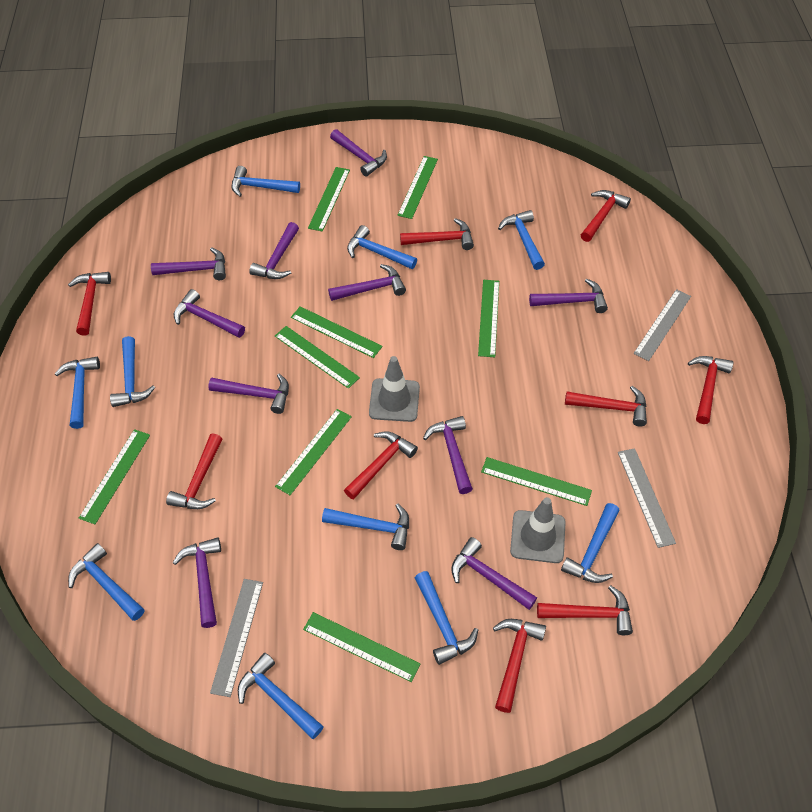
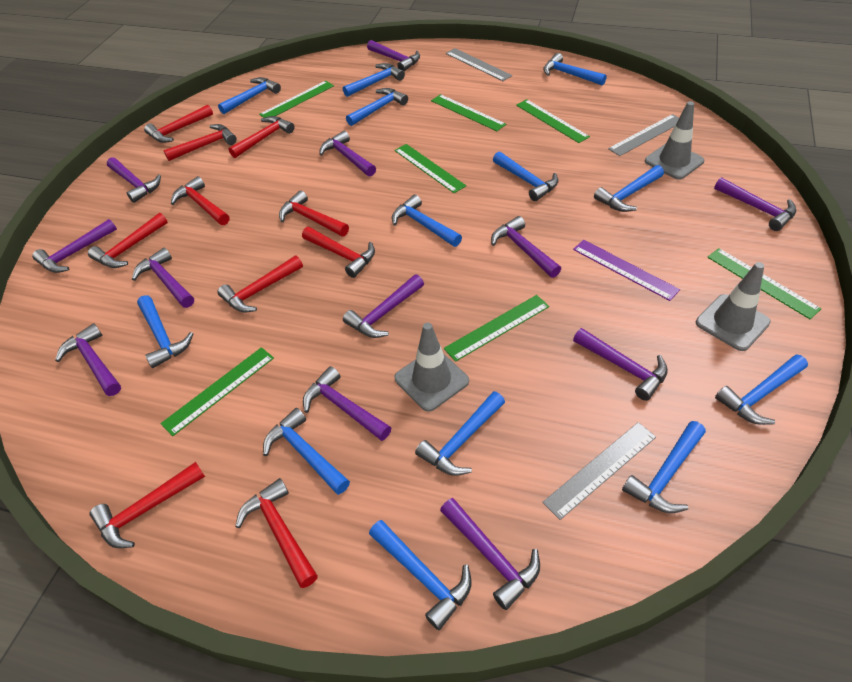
blue hammer: [55,357,100,429] [68,543,144,621] [110,336,155,407] [232,166,300,197] [238,653,324,739] [322,504,409,550] [347,225,417,269] [415,571,478,665] [498,210,545,270] [561,503,620,583] = 10 -> [137,295,193,368] [218,77,281,114] [263,408,350,495] [343,63,405,97] [346,88,408,126] [369,520,472,630] [392,195,462,247] [415,391,505,476] [493,152,559,201] [543,53,607,86] [594,165,664,212] [622,421,706,513] [715,354,808,425] = 13
green ruler: [79,429,150,524] [275,326,360,389] [275,409,352,495] [291,306,383,358] [303,612,420,682] [308,167,350,232] [397,156,438,219] [478,280,499,357] [481,457,592,506] = 9 -> [160,347,274,436] [259,81,334,118] [394,144,466,193] [431,94,506,131] [444,295,549,362] [516,99,590,143] [707,248,822,319] = 7
grey traffic cone: [369,356,420,422] [510,497,566,563] = 2 -> [394,323,469,412] [645,101,704,180] [696,262,771,351] = 3
purple hammer: [151,247,226,280] [173,537,221,628] [174,289,245,338] [208,374,289,414] [249,222,299,279] [328,264,406,301] [330,129,387,176] [423,416,473,494] [451,537,537,610] [529,279,608,313] = 10 -> [32,219,117,273] [55,323,121,396] [107,157,161,203] [132,247,194,308] [303,366,391,441] [319,131,376,177] [343,274,424,338] [367,40,420,72] [440,498,540,610] [491,216,561,278] [573,328,668,401] [714,177,796,231] = 12
purple ruler: none = 0 -> [573,240,680,301] = 1
red hammer: [68,272,111,335] [166,434,222,509] [344,431,418,500] [400,218,474,250] [493,619,546,713] [537,585,633,635] [565,386,647,427] [581,190,631,242] [688,356,734,424] = 9 -> [88,213,168,268] [89,462,205,548] [144,104,213,143] [163,124,237,161] [171,176,230,225] [217,255,303,313] [228,116,295,158] [235,478,318,588] [279,190,349,237] [302,227,375,278] = 10

